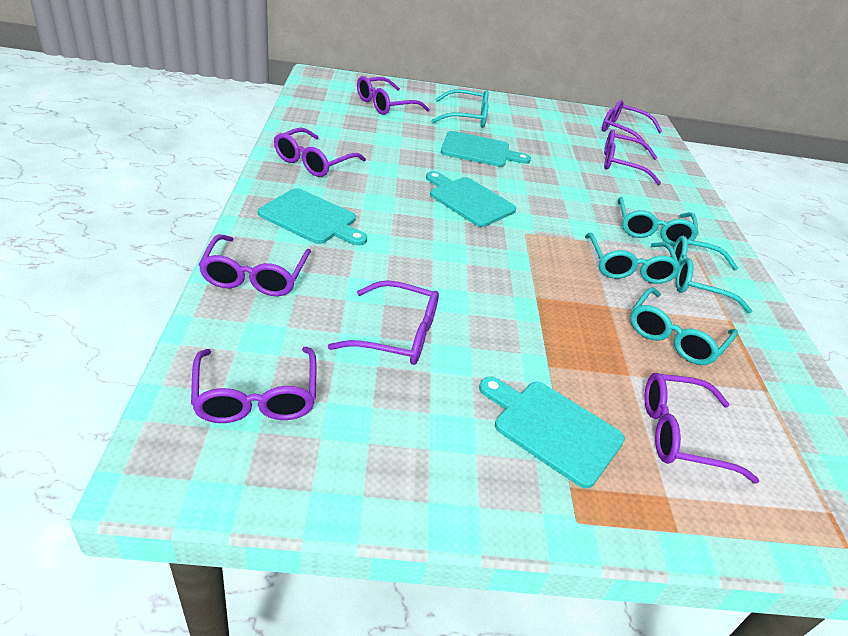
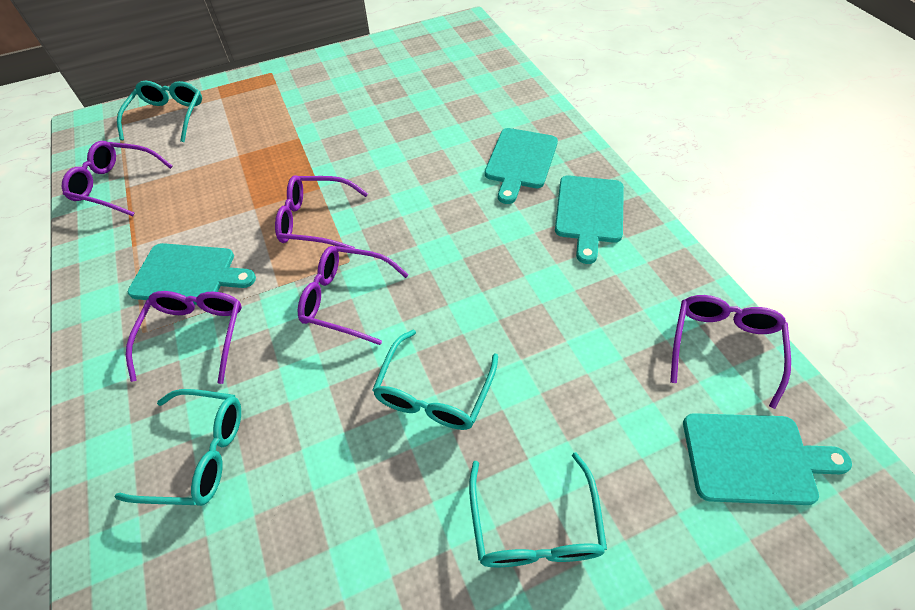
purple glasses: [191,347,316,423] [198,234,311,296] [274,128,366,177] [328,280,439,365] [357,76,429,115] [602,100,662,150] [604,130,661,185] [644,373,759,484] = 8 -> [62,141,173,216] [126,291,242,384] [275,175,368,249] [298,246,409,345] [670,295,791,409] = 5
turquoise glasses: [431,89,489,128] [585,233,681,284] [618,197,699,246] [630,287,738,365] [673,236,752,313] = 5 -> [115,389,241,506] [117,81,202,142] [372,330,498,430] [469,452,607,567] = 4

